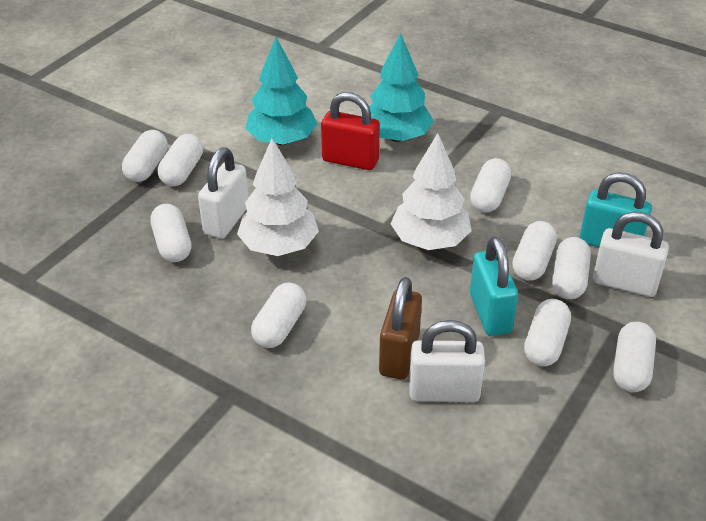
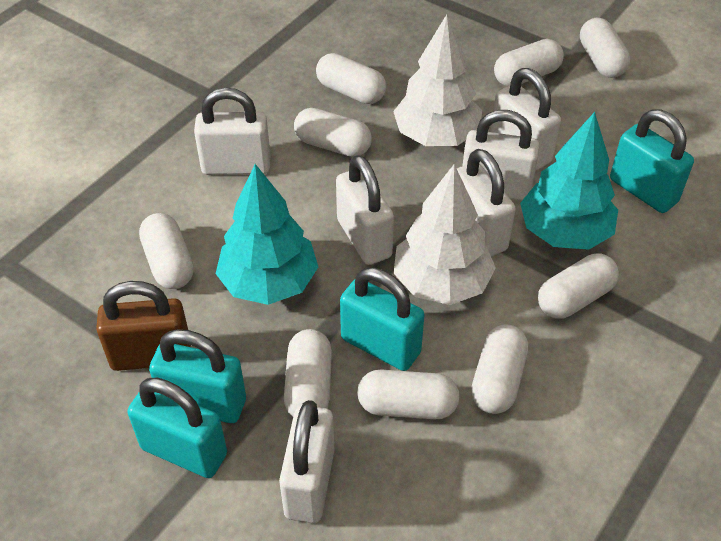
red padlock: [321,92,380,170] = 1 -> none = 0
turquoise padlock: [470,237,518,336] [579,172,652,247] = 2 -> [128,378,227,478] [149,329,246,423] [340,268,424,371] [610,109,694,213] = 4
white padlock: [198,147,248,239] [409,320,485,402] [593,212,669,297] = 3 -> [194,88,270,175] [279,400,335,523] [336,155,394,265] [457,149,516,257] [463,110,539,201] [491,68,561,171] = 6

